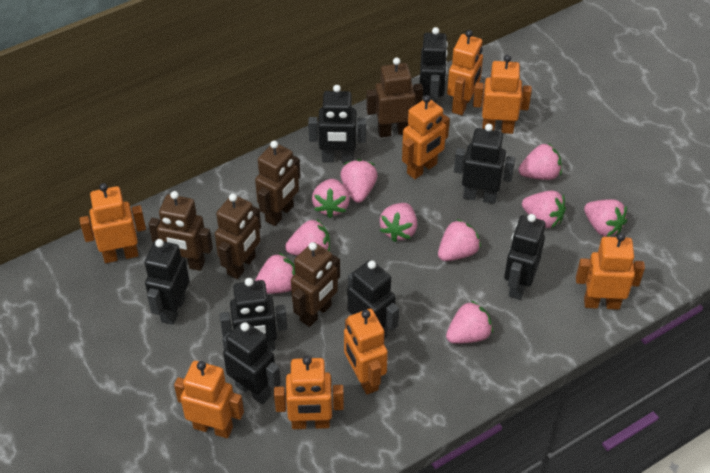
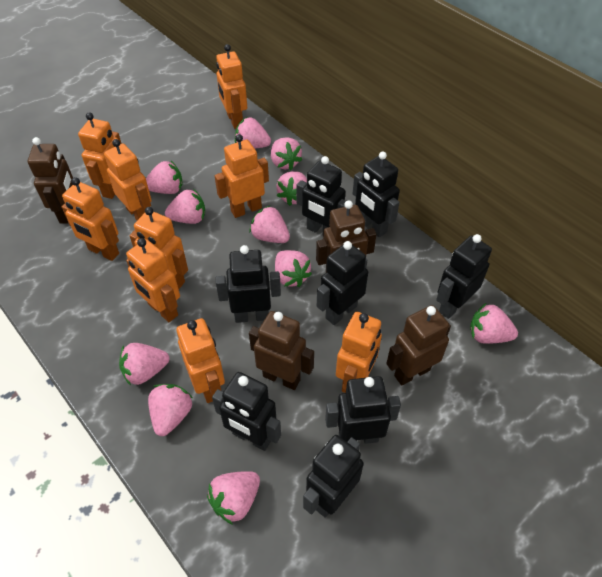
brown robot: [149,191,213,271] [215,194,261,279] [255,141,300,226] [291,242,340,327] [366,57,423,137] = 5 -> [28,137,73,224] [249,311,314,390] [316,200,377,272] [386,305,451,386] = 4
orange robot: [79,183,146,263] [174,361,244,438] [274,356,344,429] [344,309,388,395] [402,95,450,179] [447,30,483,115] [473,55,532,134] [576,233,645,310] = 8 -> [62,177,119,261] [78,112,122,199] [104,139,152,220] [126,238,180,322] [129,207,188,289] [176,318,225,403] [215,134,269,218] [216,44,247,129] [336,312,382,393] = 9
pink strawberry: [255,253,296,294] [285,218,330,256] [312,179,350,218] [340,159,378,203] [380,203,417,242] [438,219,481,261] [446,300,493,344] [519,143,562,180] [522,191,566,228] [584,199,627,237] = 10 -> [119,343,169,386] [146,161,182,194] [148,384,192,436] [165,189,205,224] [207,471,260,525] [235,117,271,149] [250,206,290,243] [271,137,302,170] [275,250,312,287] [276,171,307,206] [470,303,518,344] = 11

